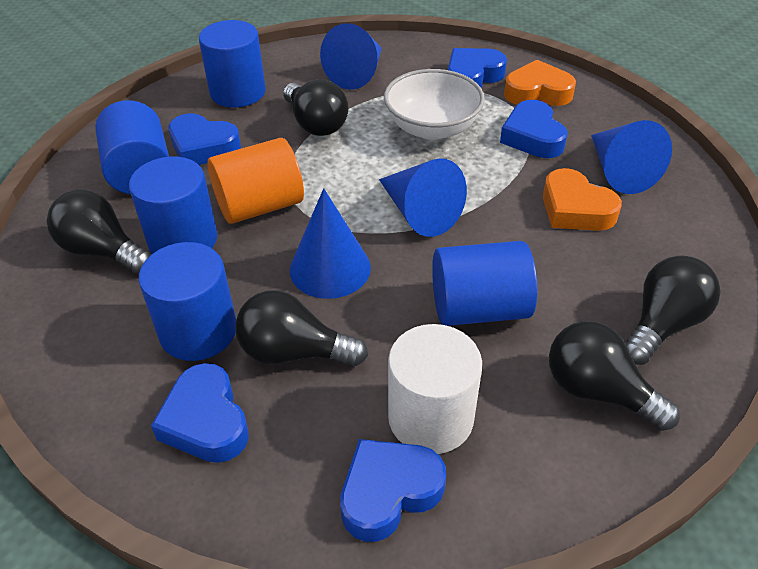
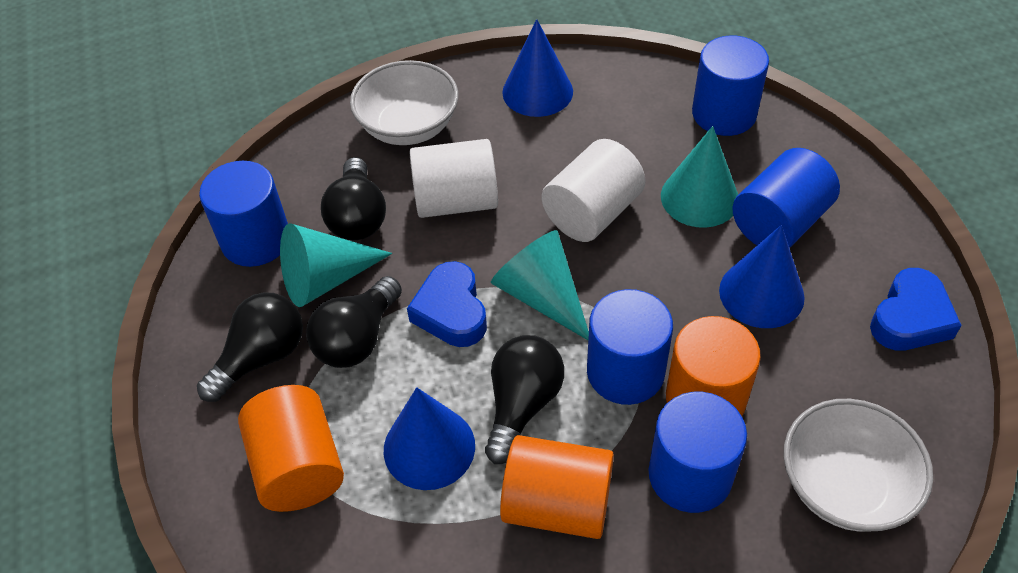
black light bulb: [47,189,151,274] [235,290,368,366] [283,79,349,136] [549,321,680,431] [625,255,721,365] = 5 -> [197,292,303,402] [306,276,402,368] [321,157,386,240] [485,335,564,464] = 4
blue cone: [290,188,371,299] [320,23,382,90] [379,158,467,237] [591,120,672,194] = 4 -> [384,387,475,490] [502,19,573,117] [719,225,805,328] = 3
blue heart: [151,363,249,463] [169,113,241,165] [340,439,446,542] [448,48,507,88] [500,100,568,158] = 5 -> [407,261,487,347] [870,268,962,351] = 2
orange cylinder: [207,138,304,224] = 1 -> [238,385,344,512] [500,435,614,539] [666,316,761,416] = 3
orange heart: [504,60,576,106] [543,168,622,231] = 2 -> none = 0
turquoise cone: none = 0 -> [280,223,392,307] [491,230,589,340] [661,126,738,228] = 3
white bowl: [384,69,485,140] = 1 -> [350,60,458,145] [784,399,933,532] = 2
white cylinder: [388,324,482,454] = 1 -> [410,139,498,218] [541,139,646,242] = 2

